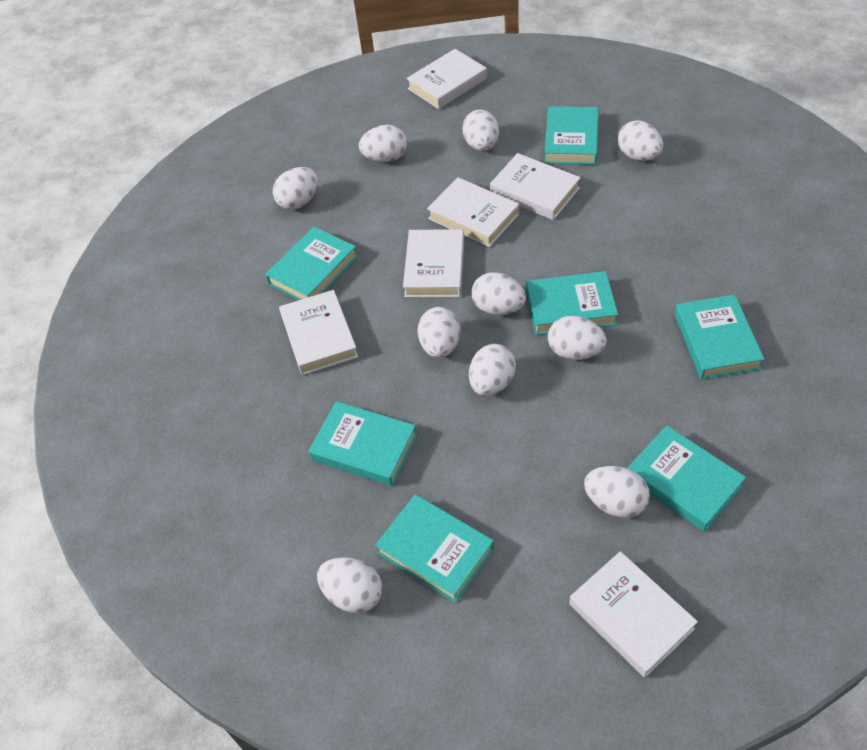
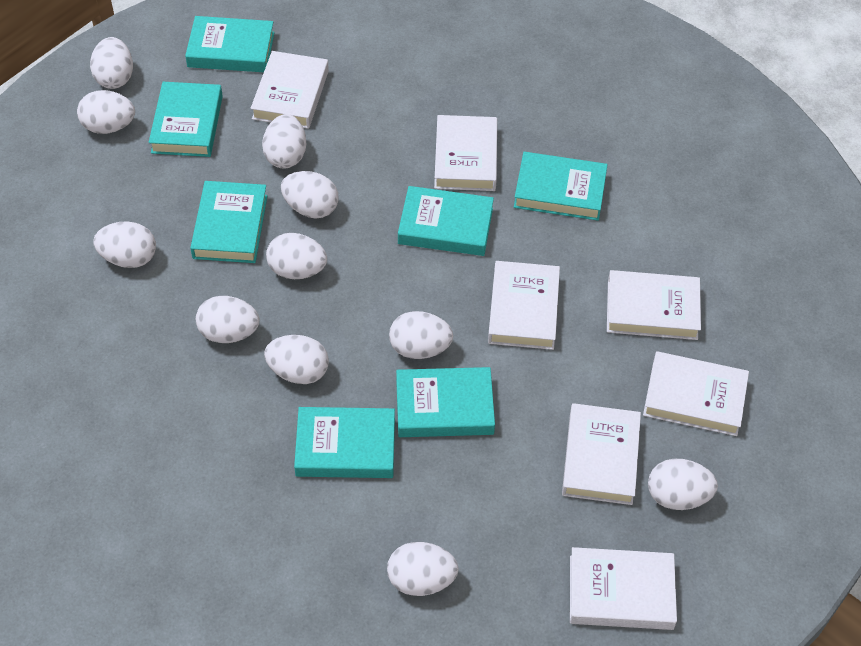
white book: [279,290,358,375] [403,229,464,297] [406,49,487,109] [427,177,519,247] [490,153,581,220] [569,551,698,678] = 6 -> [251,51,329,129] [434,115,497,191] [488,261,560,350] [562,403,641,505] [570,547,677,630] [607,270,701,340] [643,351,749,436] = 7
white egg: [273,167,318,210] [317,557,382,613] [359,125,407,162] [418,307,461,358] [462,110,499,151] [469,344,516,396] [472,272,526,315] [548,316,607,360] [584,466,650,518] [618,120,663,161] = 10 -> [77,90,135,134] [90,37,133,89] [93,221,156,268] [196,296,259,343] [262,114,306,168] [264,335,329,384] [266,233,327,279] [281,171,338,219] [387,542,459,596] [389,311,453,359] [648,459,718,510] = 11

